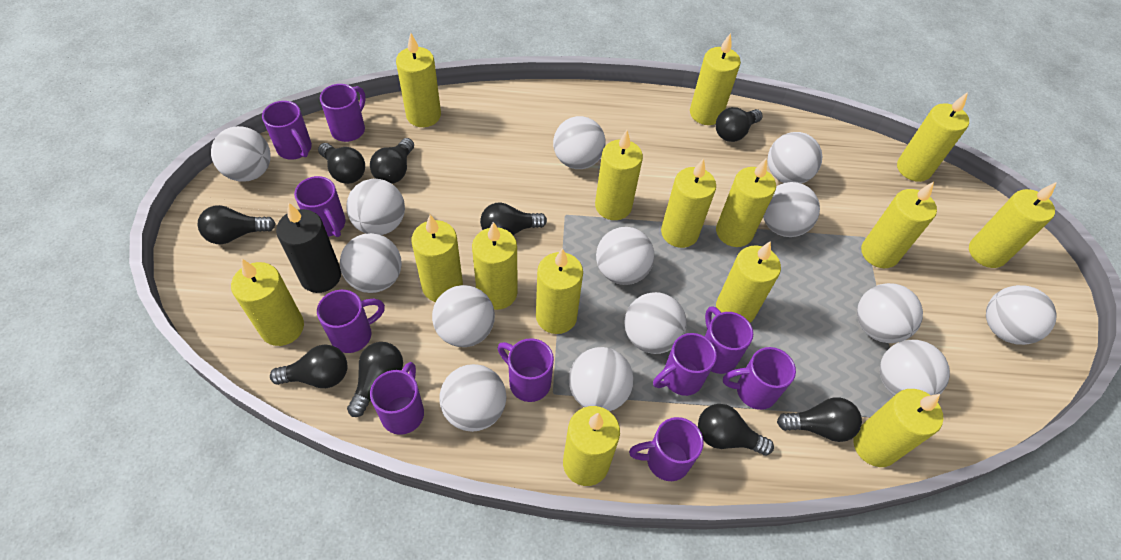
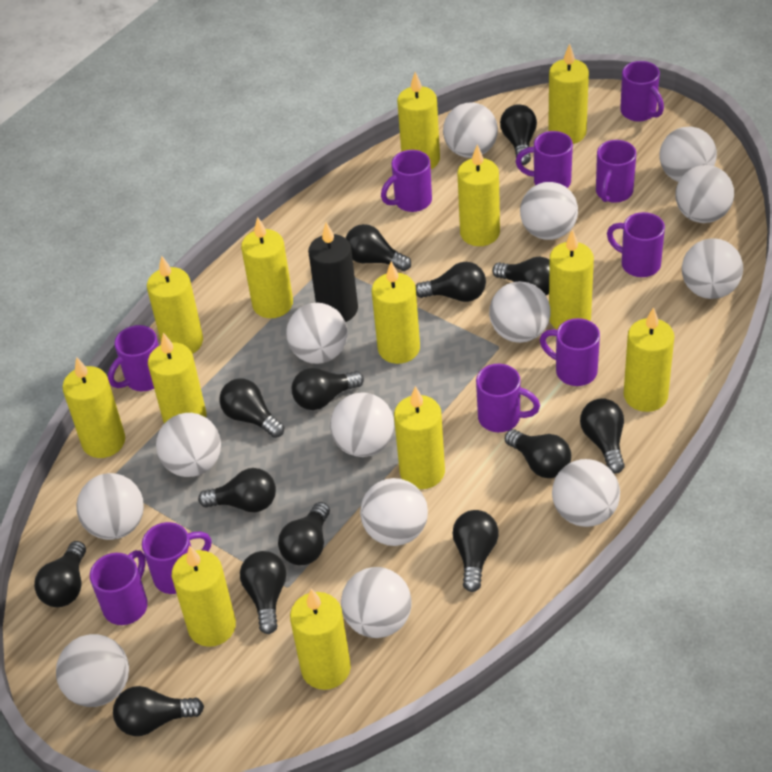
black light bulb: [198,205,276,244] [270,344,347,388] [318,143,365,184] [347,342,403,417] [370,138,414,184] [480,202,547,235] [698,404,774,456] [716,107,763,142] [777,397,862,442] = 9 -> [34,541,86,607] [113,686,204,736] [198,468,276,512] [219,378,284,438] [240,551,286,634] [278,502,330,565] [292,368,364,410] [346,224,411,271] [416,262,486,302] [452,510,499,592] [492,257,550,296] [500,104,537,165] [505,429,571,478] [580,398,625,474] = 14
yellow candle: [231,259,304,346] [396,33,441,127] [412,215,463,302] [472,222,518,310] [536,248,583,334] [563,406,620,486] [595,130,643,220] [661,158,716,248] [690,33,741,125] [716,159,776,247] [716,241,781,323] [854,389,943,467] [861,182,937,268] [897,92,969,182] [969,182,1057,268] = 15 -> [62,357,125,458] [147,256,203,354] [148,333,206,423] [172,545,236,647] [241,217,293,318] [290,589,351,690] [372,262,420,364] [394,386,445,489] [397,72,440,169] [457,145,500,246] [548,44,589,144] [549,229,594,329] [624,307,674,412] = 13

